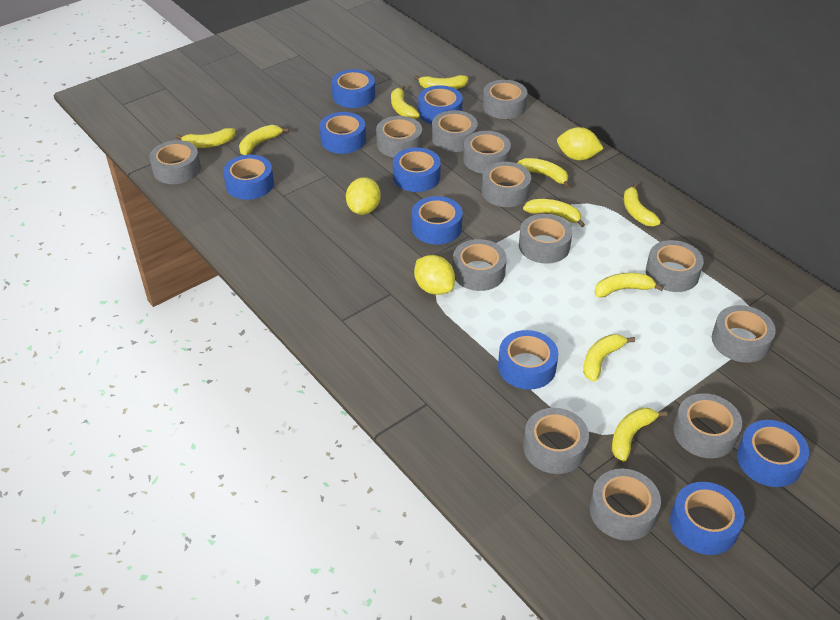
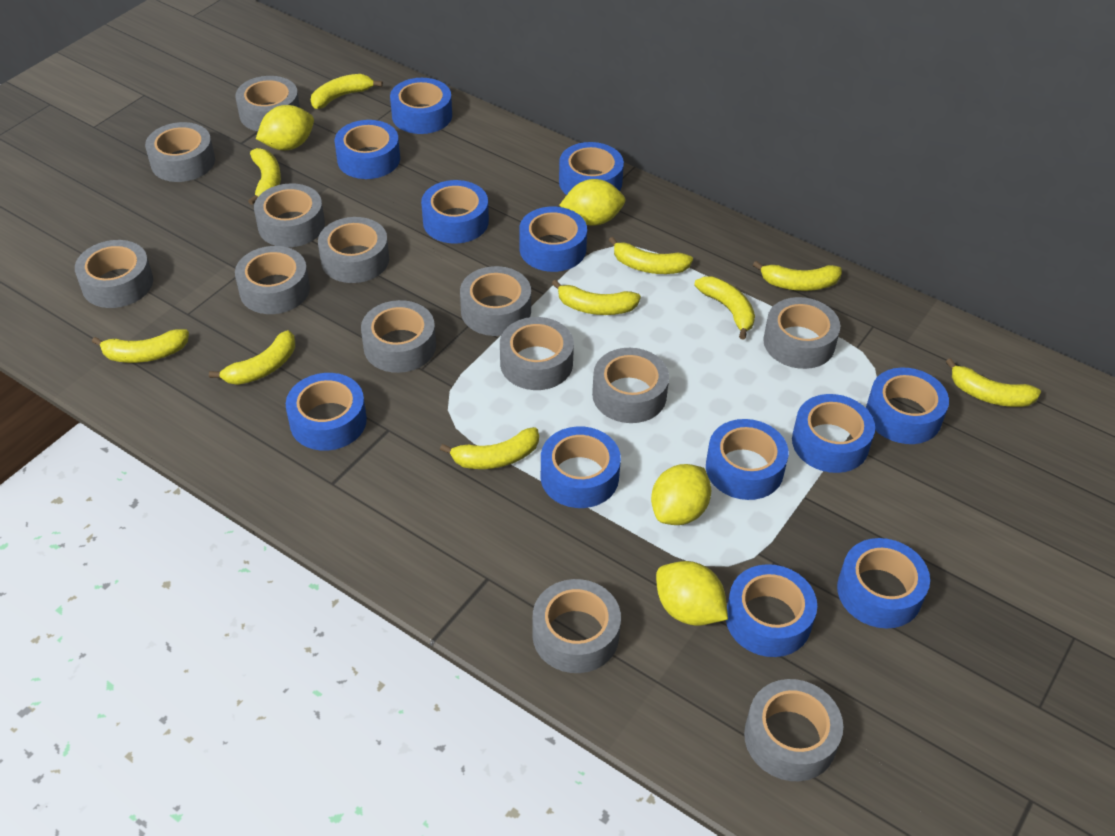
blue tape: [223,155,274,200] [319,112,366,154] [331,69,375,108] [393,148,441,192] [412,196,462,245] [418,85,463,124] [498,330,558,390] [670,482,745,555] [737,420,809,487] = 9 -> [286,373,367,451] [335,120,400,179] [390,78,452,134] [421,180,489,244] [519,207,587,272] [541,427,621,508] [559,142,624,195] [706,419,789,500] [726,564,817,657] [792,394,875,473] [837,538,930,628] [866,368,949,444] = 12
yellow lemon: [346,177,381,215] [414,255,455,295] [557,127,604,161] = 3 -> [256,105,314,150] [560,179,626,226] [651,464,711,525] [656,561,728,626] = 4

